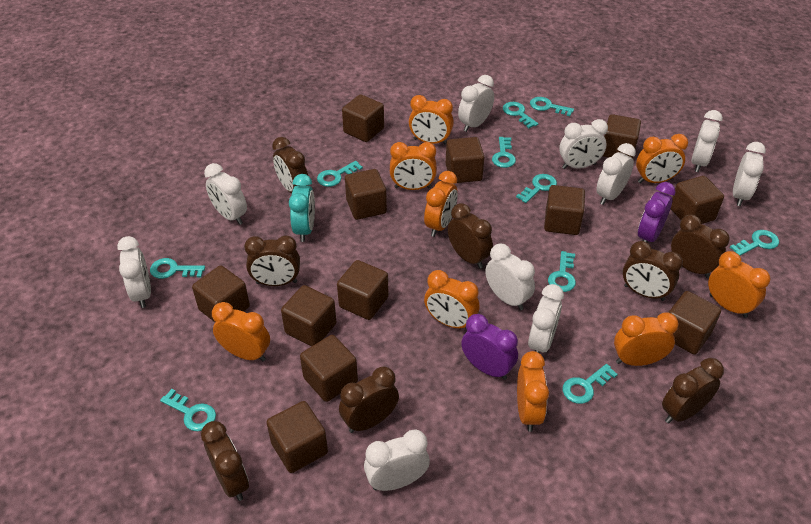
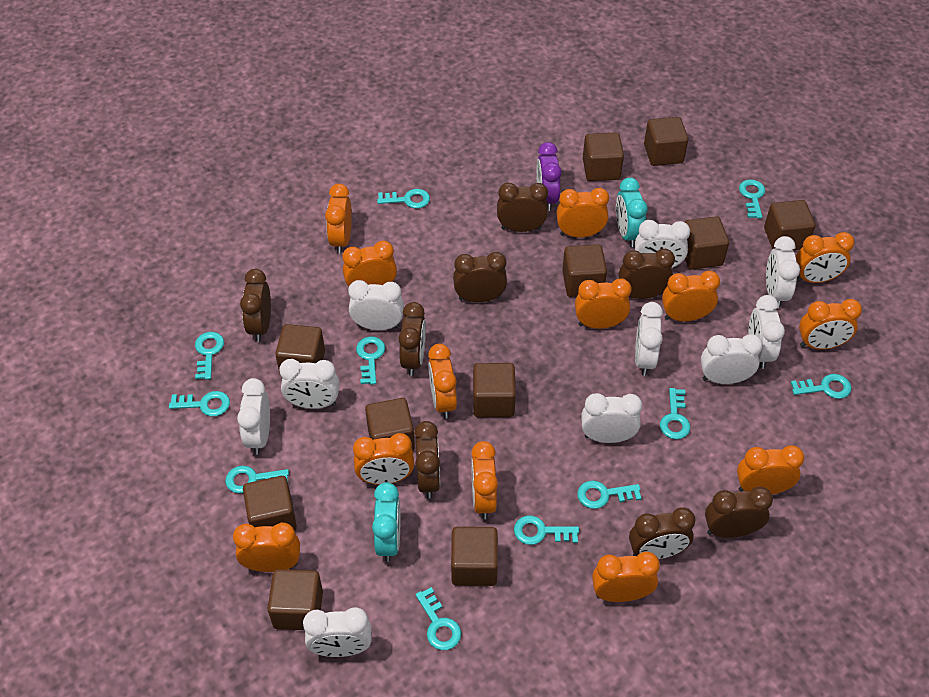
brown cube: [192,265,250,322] [266,401,328,473] [281,285,336,346] [300,335,358,402] [337,260,389,320] [342,94,384,142] [345,169,387,220] [446,137,484,183] [544,185,585,235] [603,114,641,159] [668,291,721,354] [671,176,724,224] = 12 -> [243,476,297,531] [268,569,323,630] [275,324,325,376] [365,398,415,451] [451,527,498,586] [473,363,516,417] [562,244,607,297] [583,133,624,181] [644,117,688,166] [685,216,729,270] [764,200,816,250] = 11
orange clock: [212,302,270,362] [390,142,437,190] [409,95,454,145] [424,171,458,237] [424,270,479,330] [517,351,549,432] [614,312,679,366] [636,134,688,183] [708,251,771,318] = 9 -> [233,523,300,572] [325,184,352,254] [343,241,397,287] [353,433,414,485] [428,344,457,419] [471,441,498,519] [556,188,609,238] [575,279,632,329] [592,552,660,602] [662,271,720,322] [737,445,804,494] [796,232,854,283] [799,299,862,350] = 13
purple clock: [461,314,518,380] [638,182,676,243] = 2 -> [536,142,562,211] = 1
turquoise clock: [289,174,315,242] = 1 -> [372,482,400,562] [616,178,648,247] = 2
turquoise key: [150,258,205,279] [160,389,216,431] [317,161,363,187] [492,137,516,168] [503,102,538,128] [516,174,557,203] [530,97,574,116] [548,251,576,292] [562,364,618,404] [730,230,779,256] = 10 -> [169,391,230,417] [195,332,224,380] [225,466,289,493] [356,336,385,385] [377,189,430,209] [415,587,461,650] [514,516,579,545] [577,481,642,509] [660,388,690,439] [739,179,765,219] [791,374,852,399] = 11

